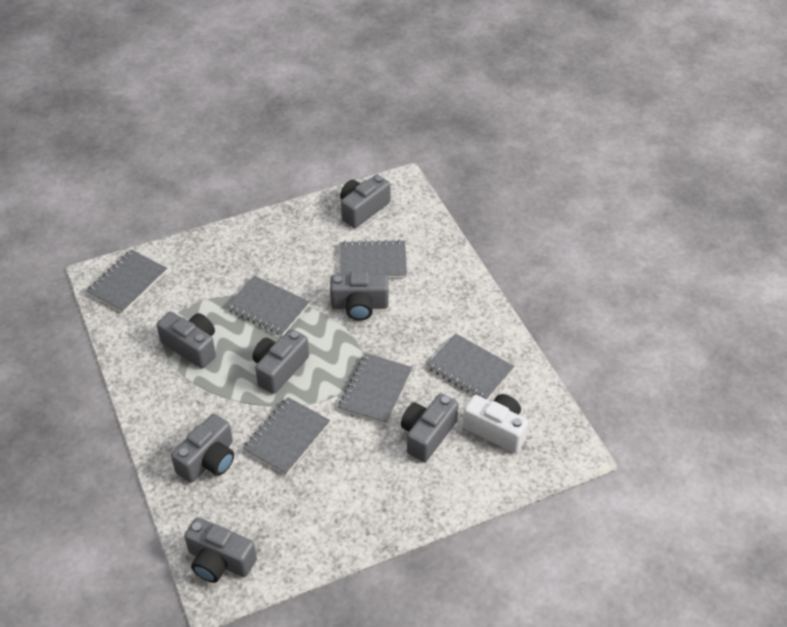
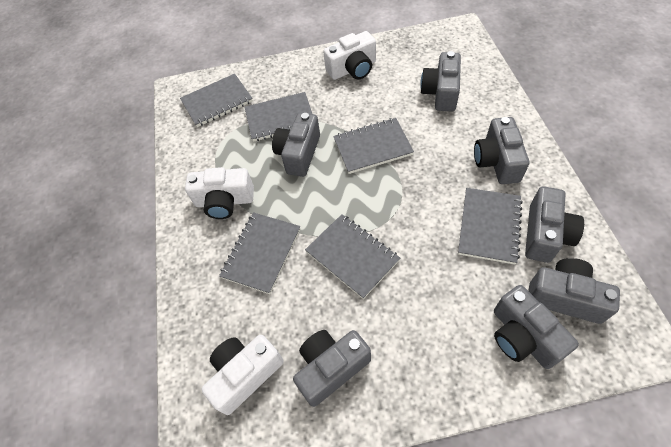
white camera: [463,394,529,453] = 1 -> [185,167,254,219] [201,335,284,415] [323,31,376,80] = 3

